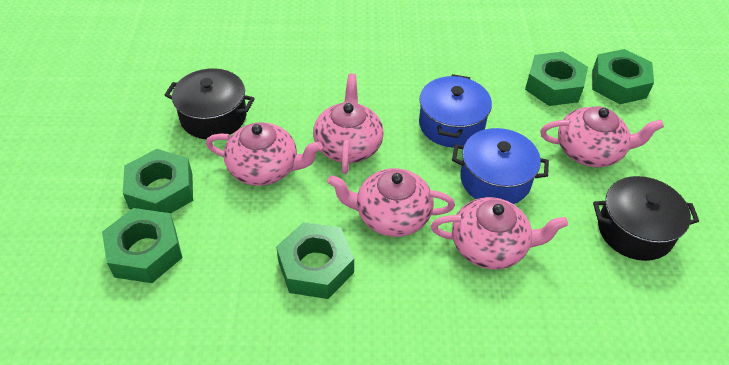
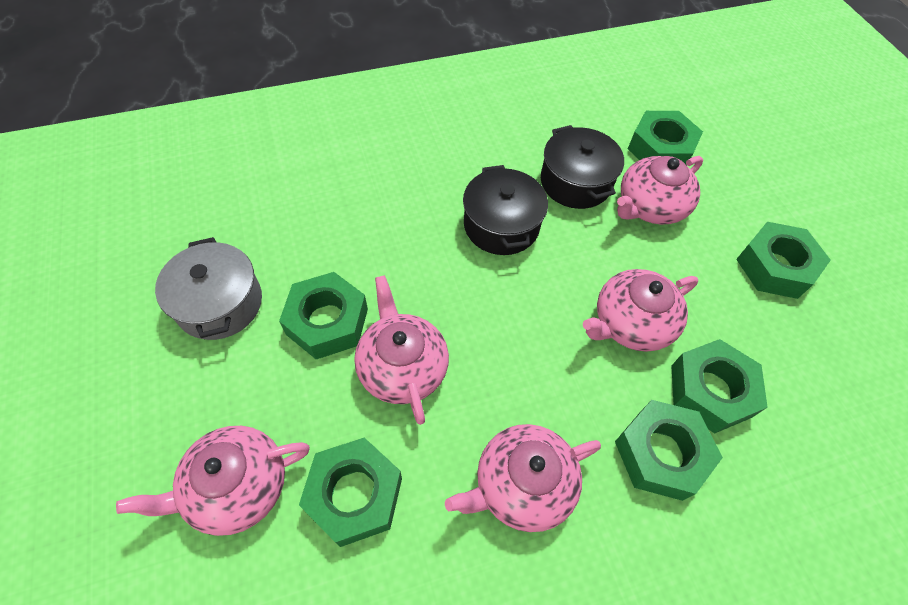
blue pot: [419,74,492,148] [452,128,549,204] = 2 -> none = 0
green nut: [102,208,182,283] [123,149,193,214] [276,222,354,299] [525,52,588,106] [592,49,654,104] = 5 -> [279,272,368,359] [299,438,402,547] [615,400,723,501] [628,111,703,164] [671,339,768,434] [736,222,831,299] = 6
grey pot: none = 0 -> [155,237,262,340] = 1

